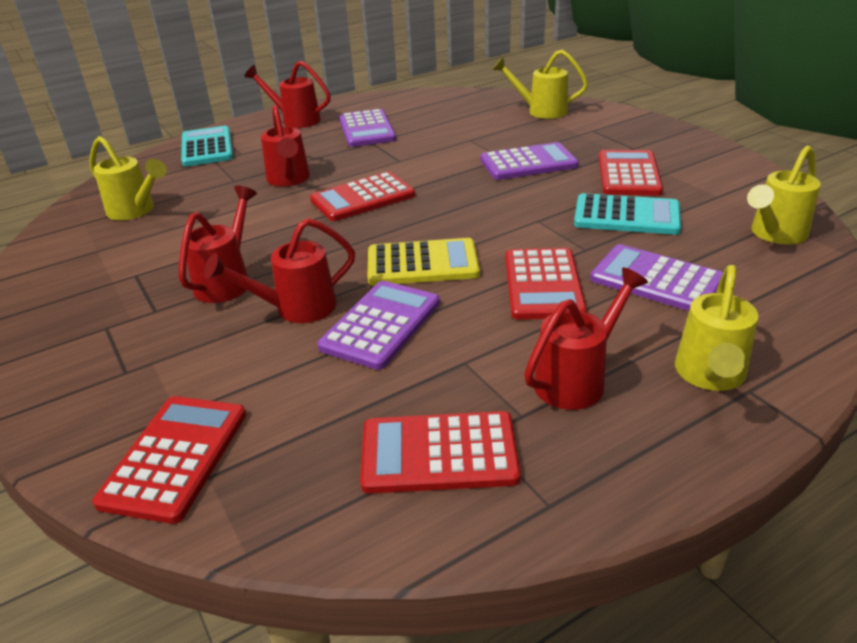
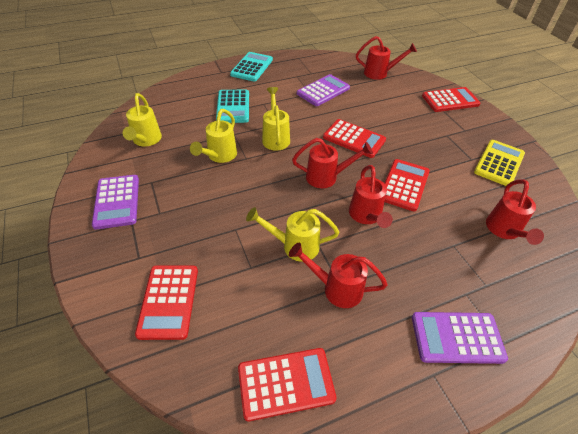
purple calculator: [317,281,440,370] [339,109,396,147] [480,142,579,180] [590,244,723,311] = 4 -> [92,175,139,230] [297,74,350,106] [412,312,508,364] = 3

